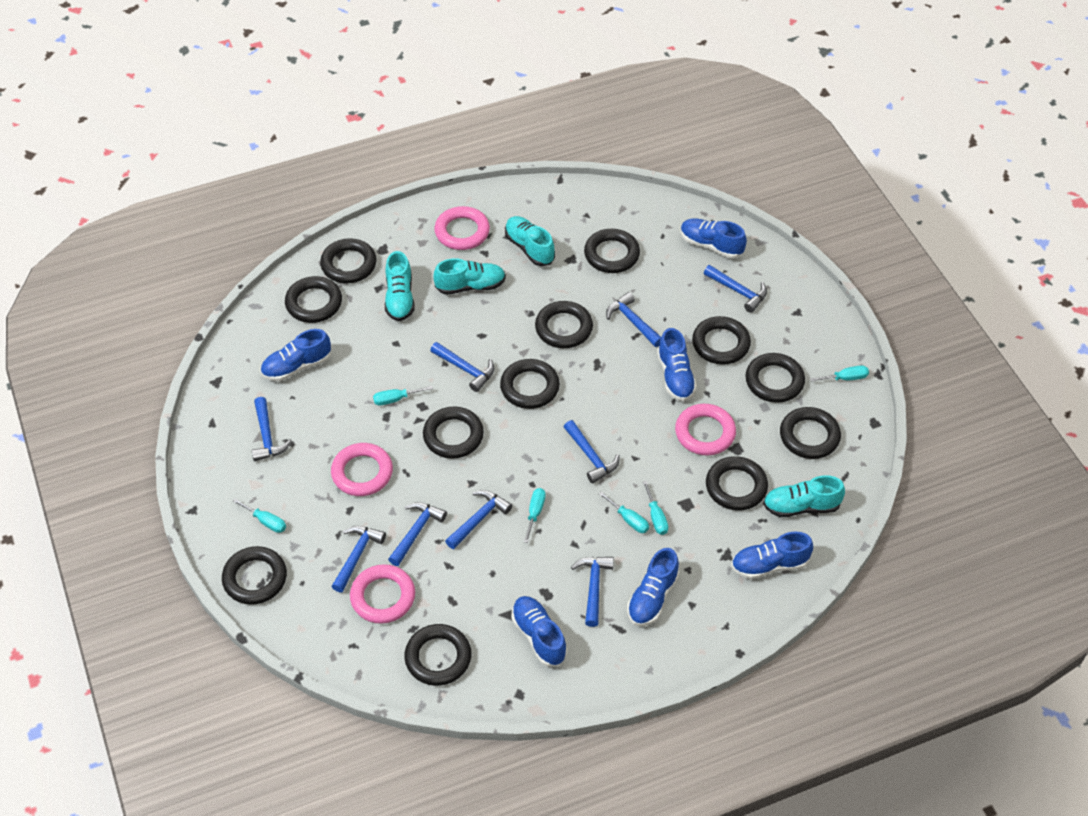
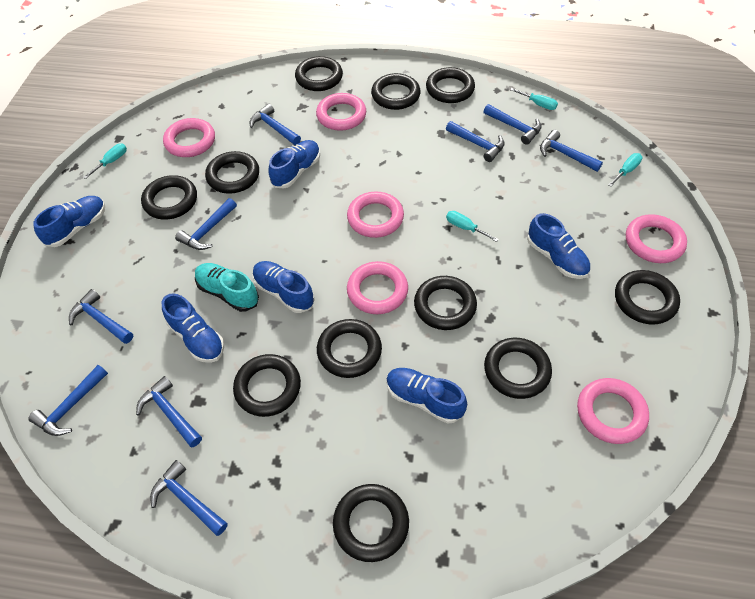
black ring: [222,546,287,605] [285,276,342,323] [320,238,377,283] [404,624,471,686] [423,407,484,459] [500,359,560,409] [535,301,593,348] [584,229,640,273] [692,316,751,365] [706,456,768,510] [746,353,805,403] [780,407,841,459] = 12 -> [141,175,197,220] [205,151,259,194] [233,354,301,417] [295,56,343,91] [317,319,382,378] [333,484,409,562] [371,73,421,110] [414,276,477,330] [426,67,475,103] [484,338,552,399] [615,270,680,324] = 11
pink ring: [331,443,393,496] [350,564,415,624] [435,206,490,250] [675,404,736,456] = 4 -> [163,118,215,157] [316,93,366,131] [347,192,404,238] [347,261,408,314] [577,378,649,444] [626,214,687,263] = 6
turquoise screwdriver: [233,498,286,533] [373,386,433,405] [524,488,546,543] [599,491,649,533] [643,481,668,535] [810,365,869,382] = 6 -> [83,143,127,179] [446,211,499,242] [510,88,558,110] [608,153,643,187] = 4
turquoise shoe: [385,251,415,321] [433,258,506,295] [505,216,555,266] [763,475,845,517] = 4 -> [195,263,259,312] = 1

